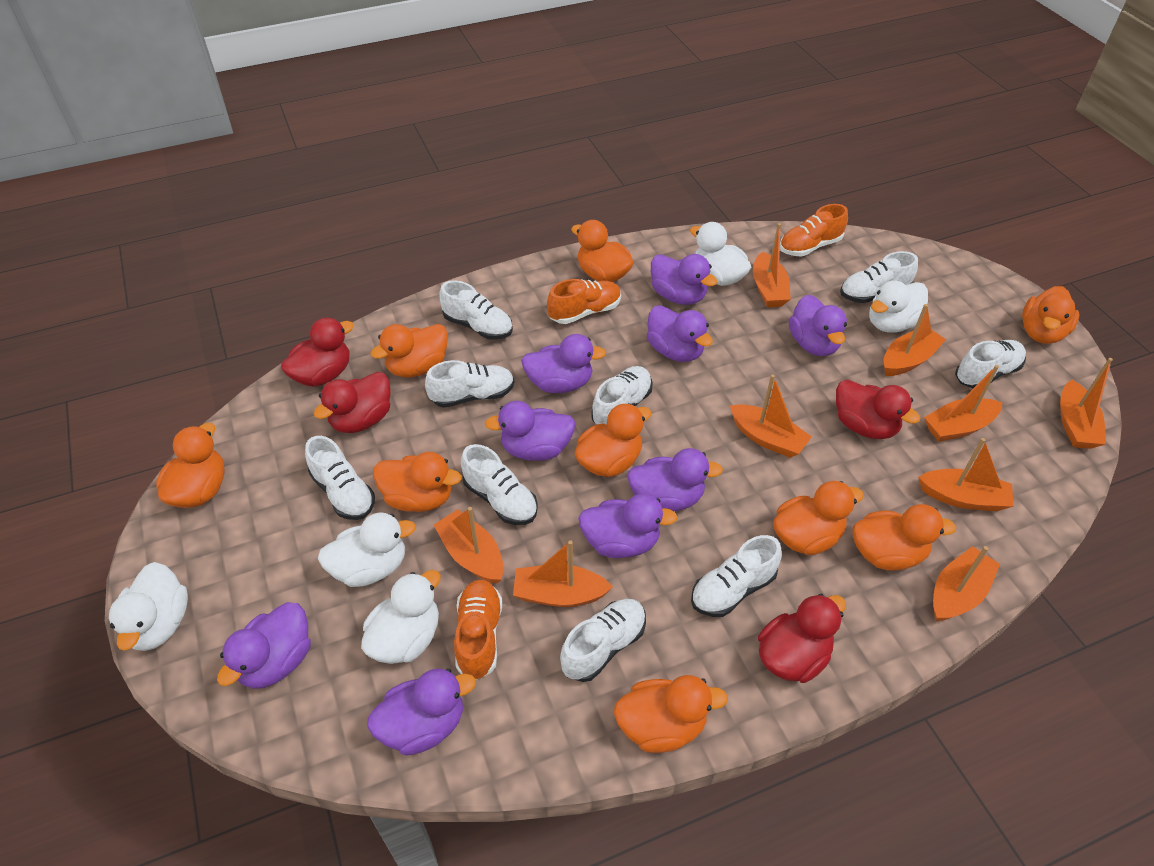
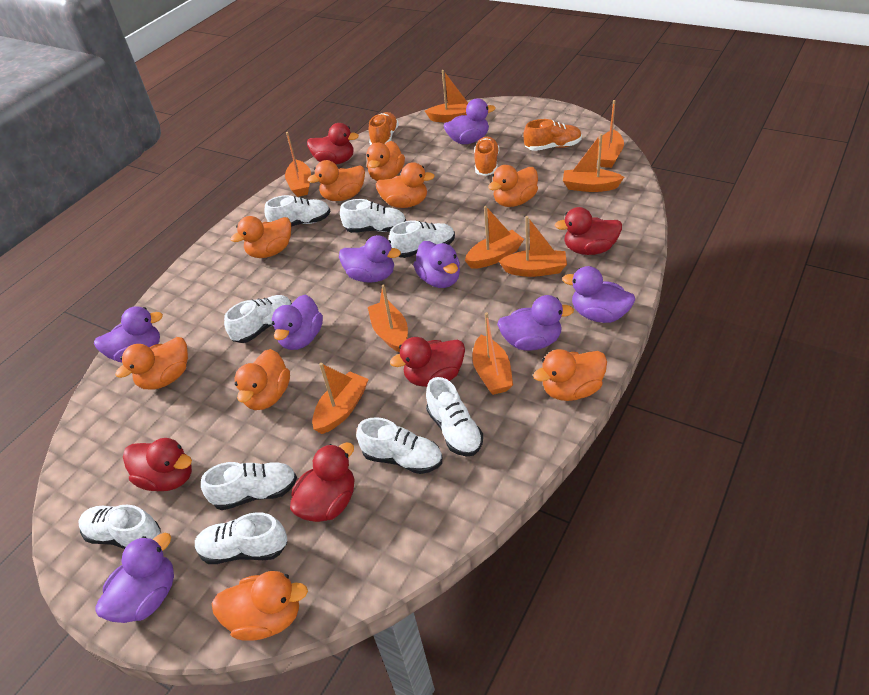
purple duck: [217,602,311,689] [367,669,476,756] [485,401,576,461] [521,334,606,393] [578,493,678,558] [627,448,723,512] [647,305,713,362] [651,254,717,305] [789,295,847,356] = 9 -> [94,307,163,362] [95,533,174,623] [272,295,323,350] [339,235,401,283] [413,241,460,288] [444,98,496,144] [497,295,574,351] [562,266,635,323] = 8
red duck: [281,318,354,387] [314,372,391,433] [758,594,846,683] [836,379,920,439] = 4 -> [123,438,192,491] [290,442,355,522] [307,123,359,165] [390,337,465,387] [555,207,622,255] = 5
white duck: [109,562,188,651] [318,512,416,587] [361,570,441,664] [690,222,751,286] [869,280,928,333] = 5 -> none = 0

